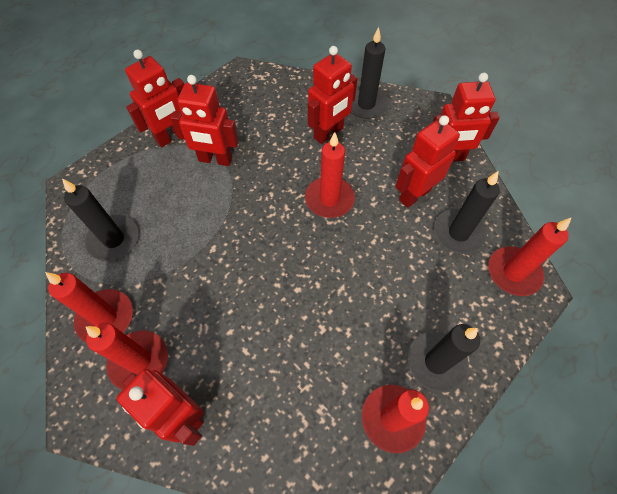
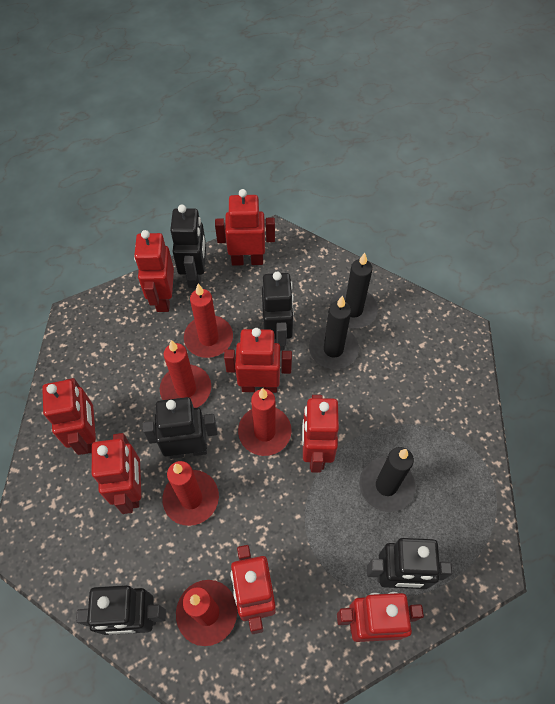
black candle: [62,178,139,261] [351,27,389,119] [408,324,480,393] [434,171,500,254] = 4 -> [309,296,359,369] [330,253,378,328] [359,447,415,512] = 3
black robot: none = 0 -> [76,585,166,635] [143,397,218,459] [170,205,206,288] [262,272,294,351] [367,538,452,589] = 5
red robot: [117,369,204,446] [125,50,184,147] [170,75,239,166] [308,46,358,144] [395,115,460,208] [433,73,500,162] = 6 -> [42,378,96,455] [92,433,141,514] [134,230,174,312] [215,189,275,266] [224,328,292,393] [231,545,276,634] [302,395,339,473] [337,592,424,642] = 8

